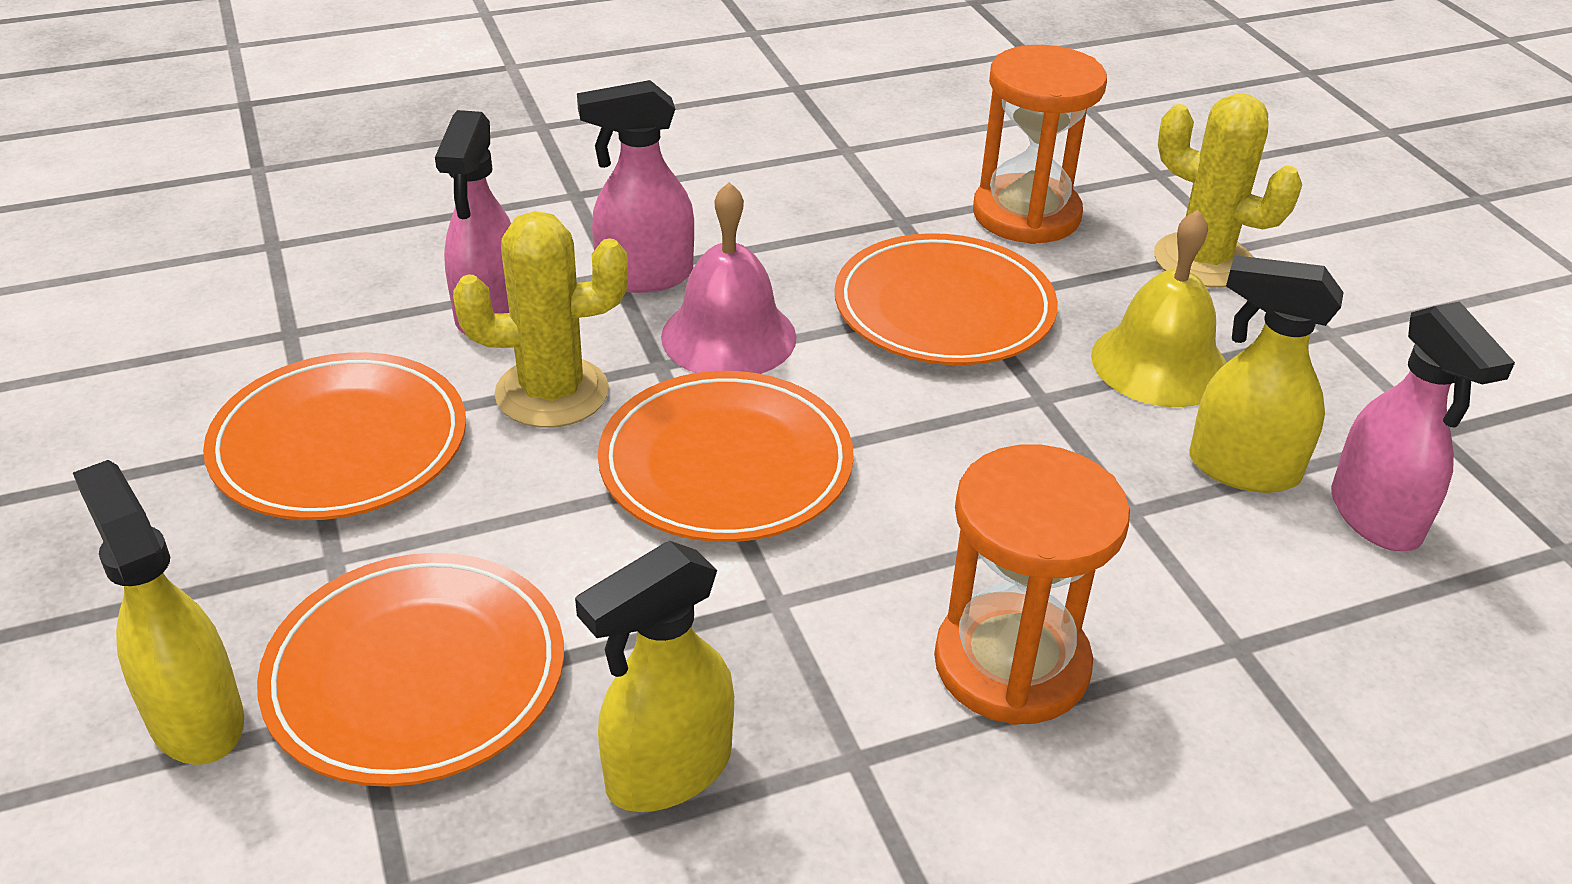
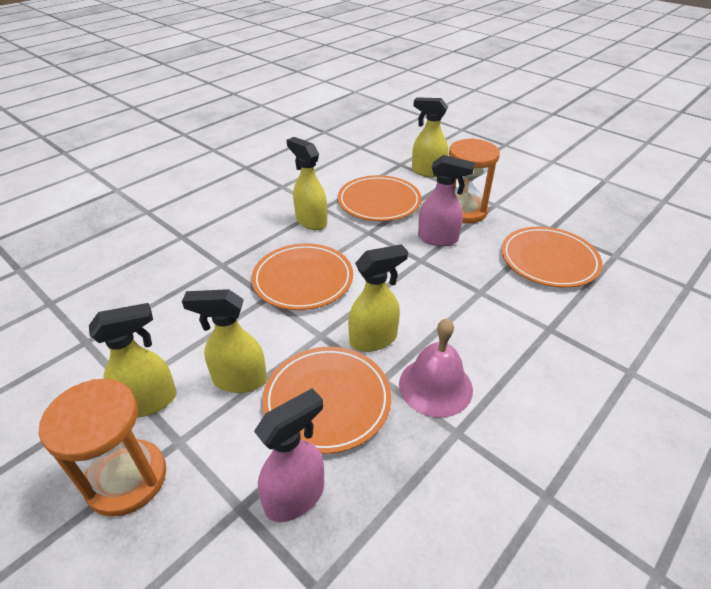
pink spray bottle: [435,110,511,335] [577,80,694,293] [1331,302,1515,551] = 3 -> [254,388,324,522] [418,155,475,246] = 2
yellow bell: [1091,210,1227,407] = 1 -> none = 0
yellow cactus: [453,211,628,428] [1154,93,1302,288] = 2 -> none = 0
yellow spray bottle: [73,460,244,765] [575,541,734,812] [1190,255,1344,493] = 3 -> [89,303,176,417] [182,289,267,393] [287,137,327,230] [348,244,408,352] [412,97,448,177] = 5

